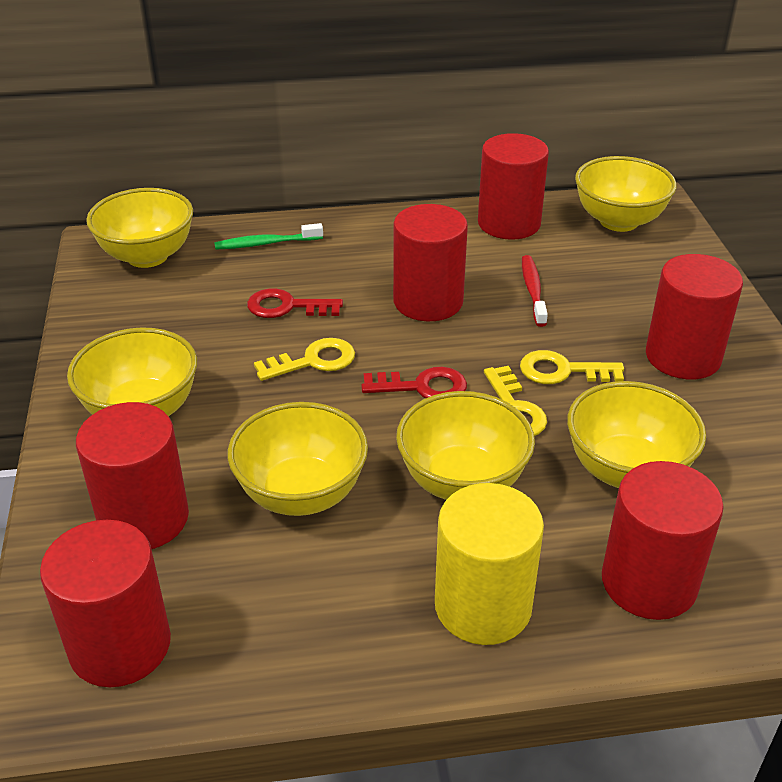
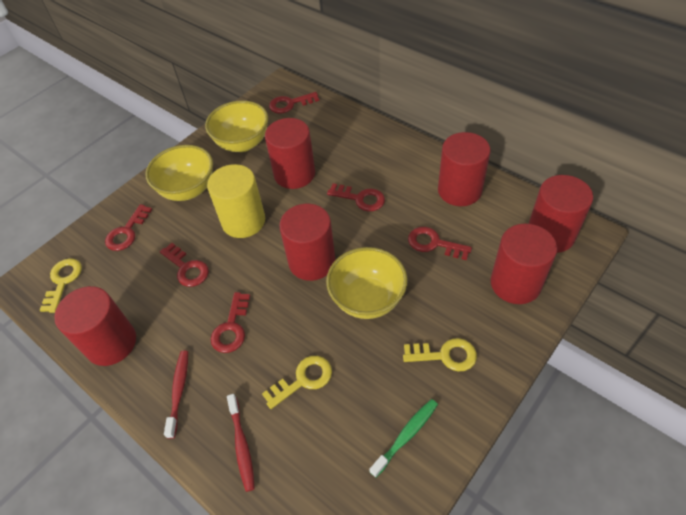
red key: [247,289,343,318] [361,367,467,398] = 2 -> [105,204,152,251] [160,243,209,287] [210,292,250,353] [269,92,319,114] [327,183,385,212] [408,227,472,260] = 6
red toothbrush: [522,255,548,327] = 1 -> [164,351,188,439] [227,394,255,492] = 2
yellow bowl: [67,327,197,416] [86,188,193,268] [228,402,368,516] [396,391,535,500] [567,381,706,488] [575,156,677,232] = 6 -> [145,145,213,201] [205,100,268,152] [326,247,408,319] = 3

